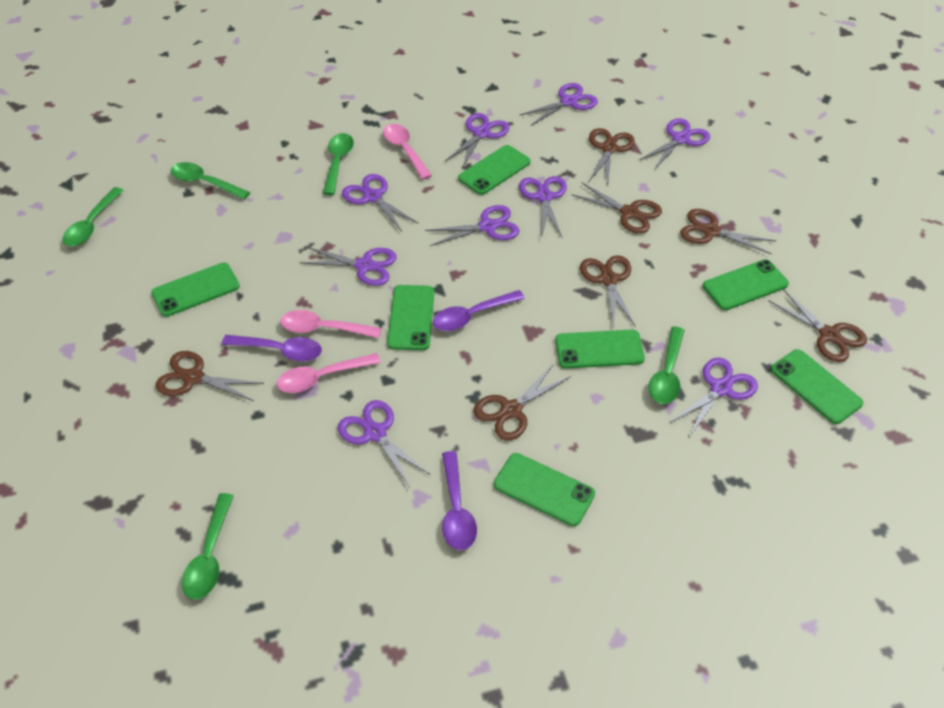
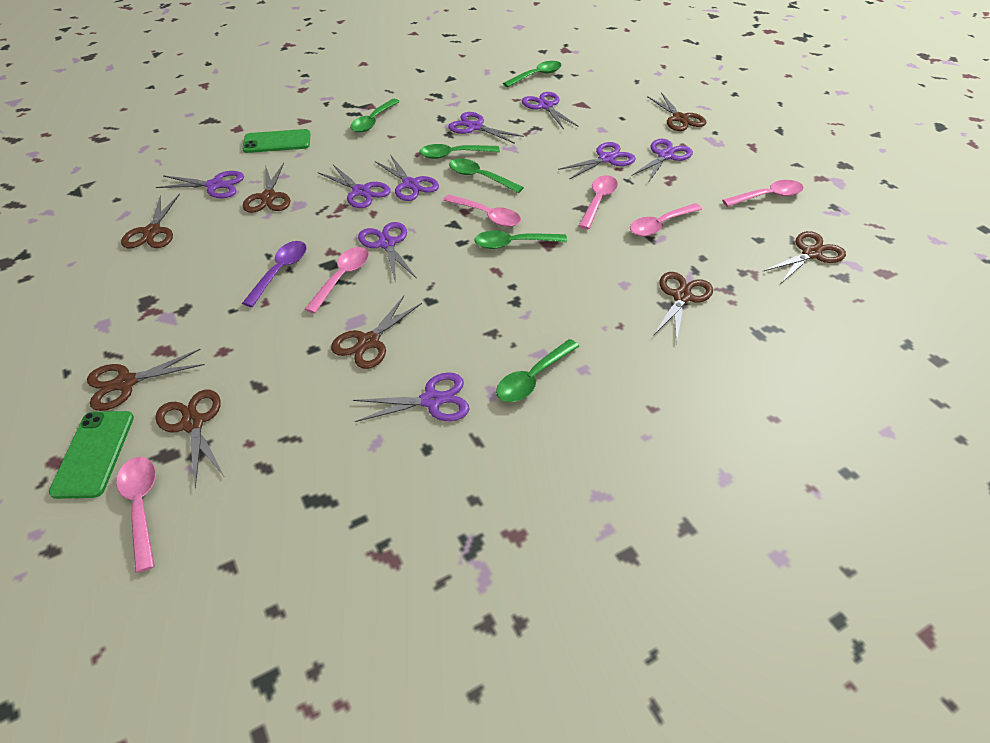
brown scissors: [156,351,264,401] [473,364,571,440] [571,182,662,234] [580,255,636,328] [589,128,635,184] [680,209,776,254] [769,289,867,362] = 7 -> [87,349,205,411] [121,194,180,248] [155,390,224,488] [243,163,291,213] [331,296,422,369] [647,92,706,131] [653,272,713,344] [763,231,846,283] = 8
green phone: [151,263,240,317] [387,285,434,350] [458,145,531,195] [494,453,595,526] [555,330,645,369] [703,259,789,310] [771,349,863,424] = 7 -> [49,411,134,499] [242,129,310,153] = 2
green spoon: [62,187,124,246] [171,162,250,200] [182,493,234,600] [323,133,354,195] [648,326,685,404] = 5 -> [350,99,400,132] [419,144,500,159] [449,158,524,193] [474,231,567,249] [496,339,579,402] [503,61,561,87] = 6
pink spoon: [277,353,381,393] [280,310,381,338] [383,124,432,180] = 3 -> [116,457,156,573] [305,247,369,313] [443,194,521,227] [579,175,618,229] [630,203,702,236] [722,180,803,207] = 6
purple spoon: [222,335,322,361] [433,290,525,331] [442,451,477,550] = 3 -> [242,241,307,307] = 1

